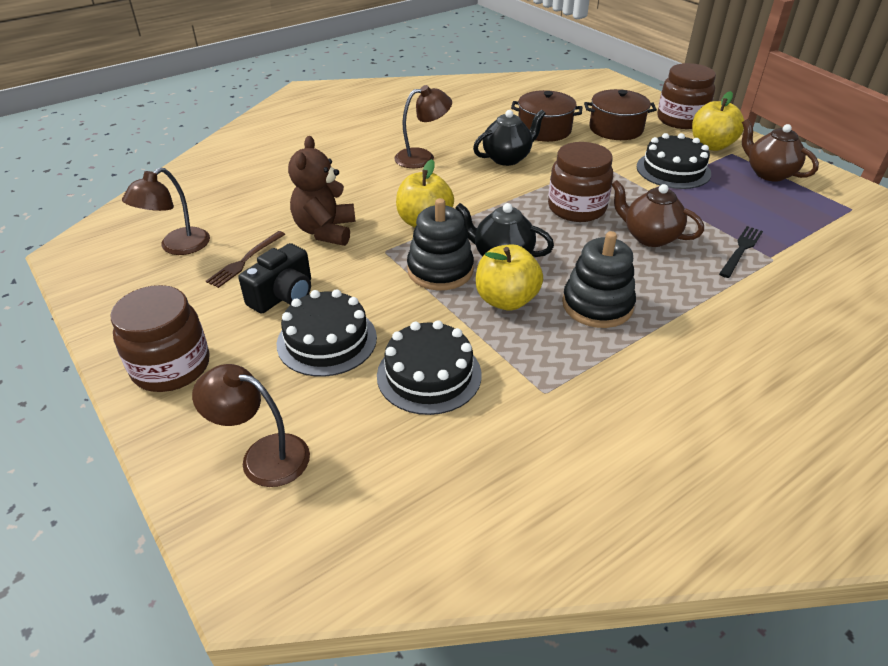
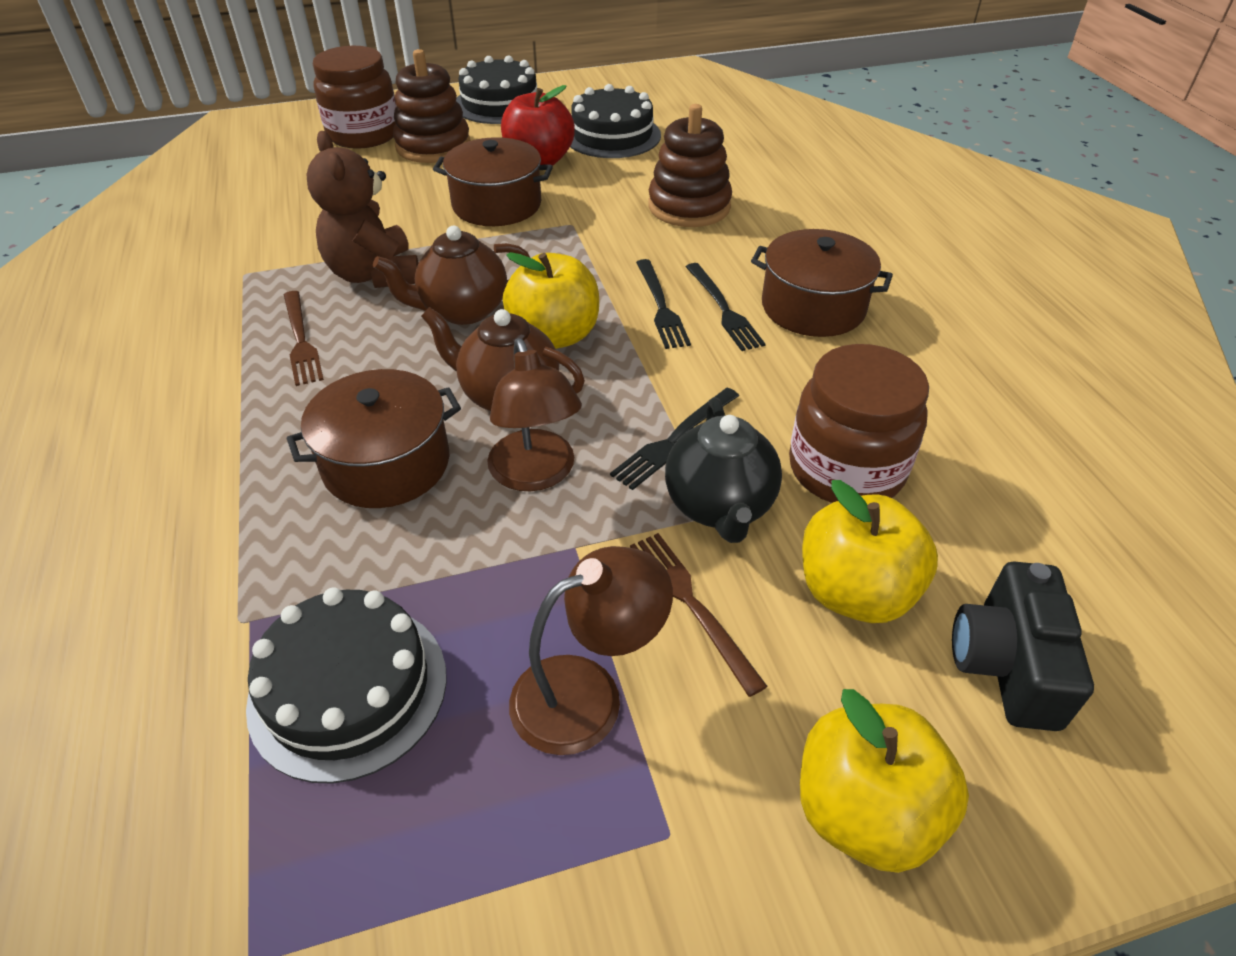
black fork: [719,226,763,278] = 1 -> [610,388,739,490] [636,259,691,349] [686,263,765,351] = 3
black stacking toy: [407,198,474,291] [562,231,636,328] = 2 -> none = 0
black teapot: [455,203,554,257] [473,110,546,166] = 2 -> [665,397,782,543] = 1
brown fork: [206,231,285,288] = 1 -> [284,291,324,386] [630,533,768,697] = 2
brown jar: [111,285,210,392] [548,142,613,222] [657,63,716,129] = 3 -> [313,46,397,149] [789,344,929,503] = 2
brown lamp: [122,167,210,255] [192,364,310,487] [394,85,452,168] = 3 -> [487,338,582,491] [509,546,673,755] = 2
brown pot: [511,90,582,142] [584,89,657,140] = 2 -> [287,369,461,508] [433,137,553,226] [751,229,893,337] = 3
brown stacking toy: none = 0 -> [393,49,471,163] [648,104,732,227] = 2
red apple: none = 0 -> [501,85,575,166] = 1

